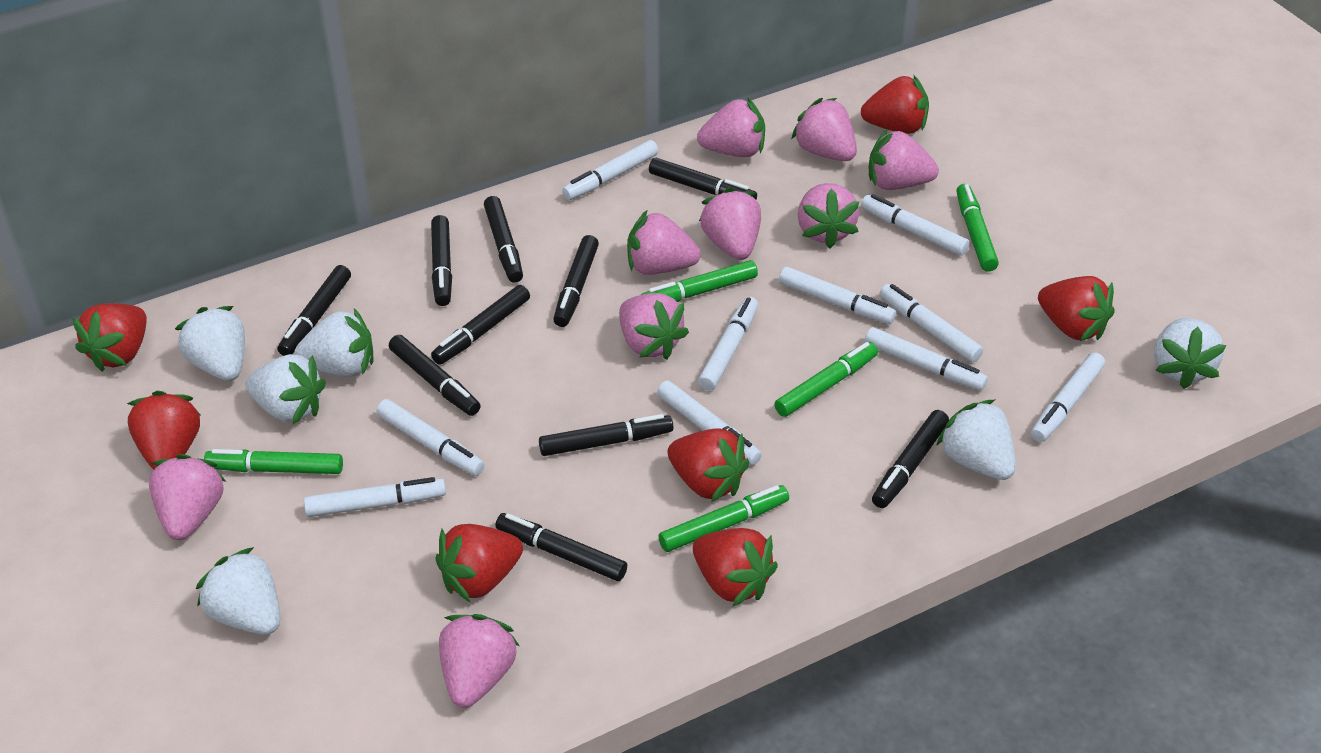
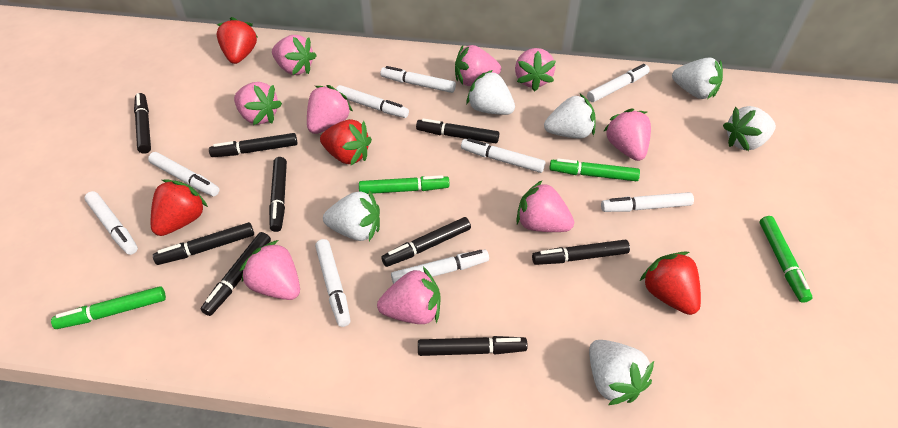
black marker: [278,265,351,356] [389,335,481,416] [431,215,452,306] [431,285,530,365] [484,196,523,283] [495,513,627,581] [539,414,673,456] [553,235,599,327] [649,158,757,200] [872,410,949,508] = 10 -> [134,93,151,154] [153,222,254,265] [201,232,271,316] [209,133,297,157] [269,157,287,232] [381,217,471,267] [416,118,499,143] [418,336,528,356] [532,239,630,265] = 9
green marker: [204,449,343,474] [641,260,758,302] [658,485,789,552] [774,342,878,417] [956,184,999,272] = 5 -> [51,286,166,329] [359,175,449,194] [549,158,640,181] [760,216,813,303] = 4
red strawberry: [73,303,147,372] [127,391,201,470] [436,524,523,603] [667,429,749,502] [693,528,778,606] [861,76,929,134] [1038,276,1115,341] = 7 -> [151,180,208,236] [217,17,257,64] [320,119,372,165] [640,252,701,315] = 4
white marker: [304,477,446,517] [376,399,485,476] [562,140,658,200] [657,380,762,465] [698,297,758,391] [779,267,896,324] [861,194,970,256] [865,327,988,391] [880,284,983,362] [1031,352,1105,442] = 10 -> [84,191,138,255] [148,152,219,196] [315,239,351,327] [336,85,409,118] [380,66,456,93] [391,249,489,284] [461,138,545,173] [587,64,650,102] [601,192,694,212] = 9

